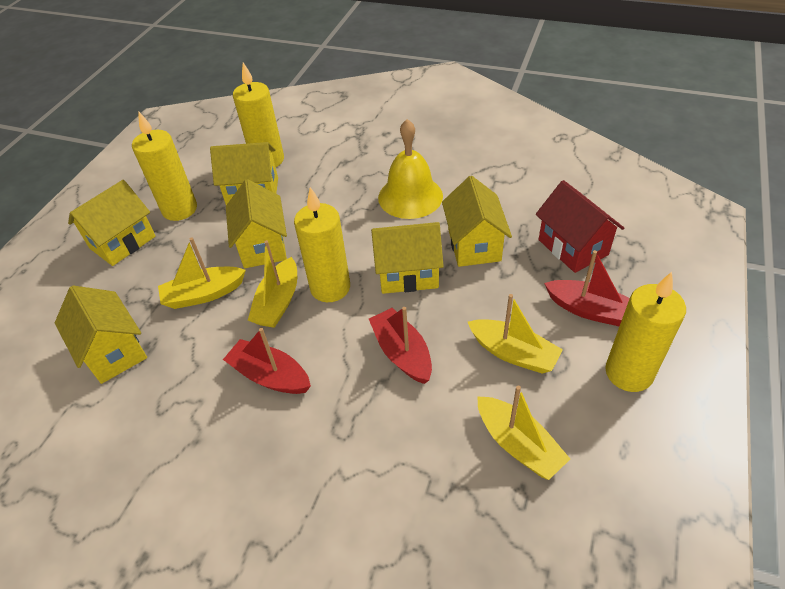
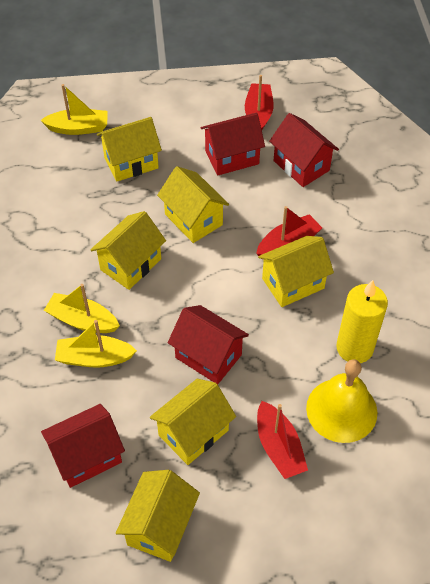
red house: [536,180,624,273] = 1 -> [41,404,125,488] [168,305,249,384] [201,112,265,175] [269,113,339,187] = 4
yellow boat: [158,237,246,309] [248,240,297,328] [468,294,563,374] [477,386,570,480] = 4 -> [40,84,108,135] [44,284,120,333] [55,320,137,368] = 3
yellow candle: [132,112,197,221] [233,63,284,167] [294,187,350,302] [605,272,686,392] = 4 -> [336,280,388,363] = 1

